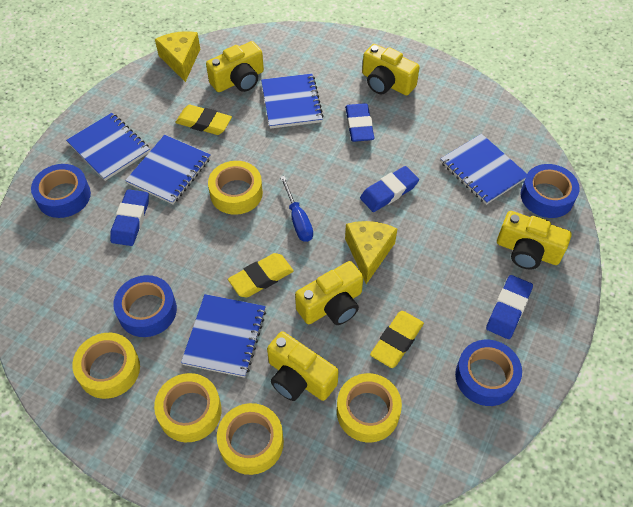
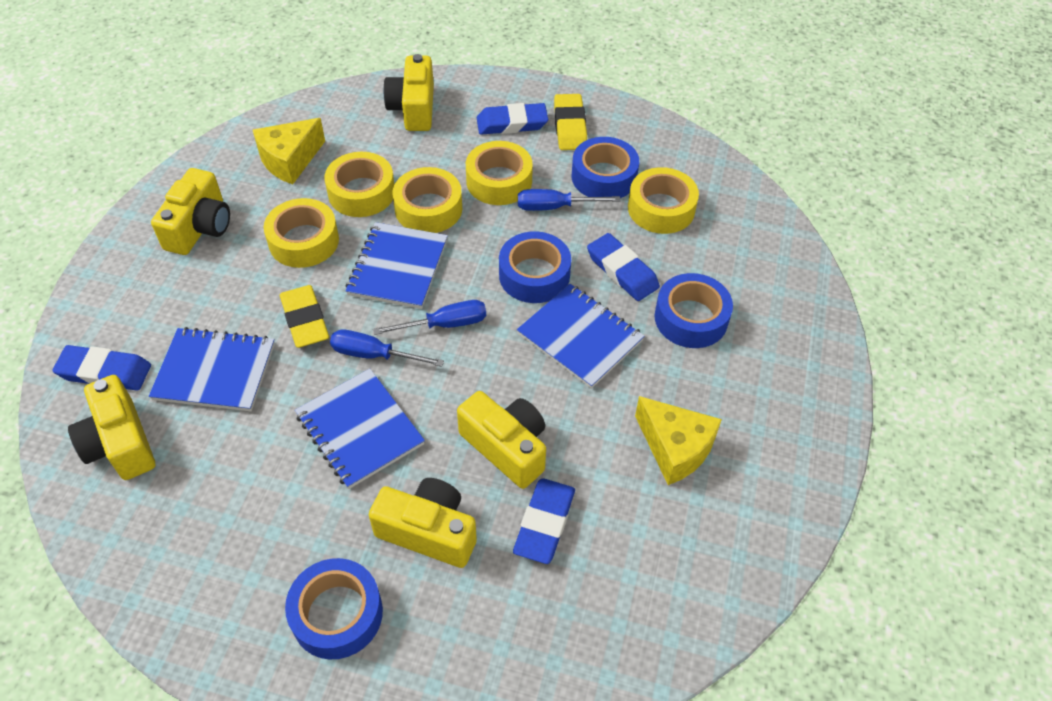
blue notebook: [66,113,150,181] [125,135,211,204] [181,294,266,378] [261,74,323,129] [441,134,527,205] = 5 -> [149,327,275,411] [295,369,425,489] [345,222,448,309] [517,284,644,389] = 4
blue screwdriver: [280,176,313,242] = 1 -> [330,330,444,367] [373,300,486,335] [518,189,621,211] = 3
yellow eraser: [175,105,232,135] [228,253,294,297] [370,311,424,368] = 3 -> [280,285,329,348] [554,94,587,150] = 2

